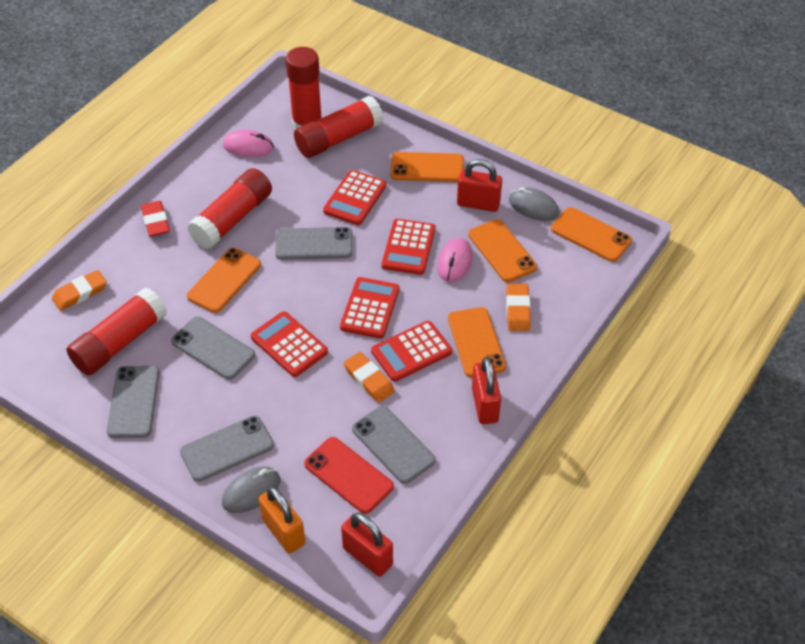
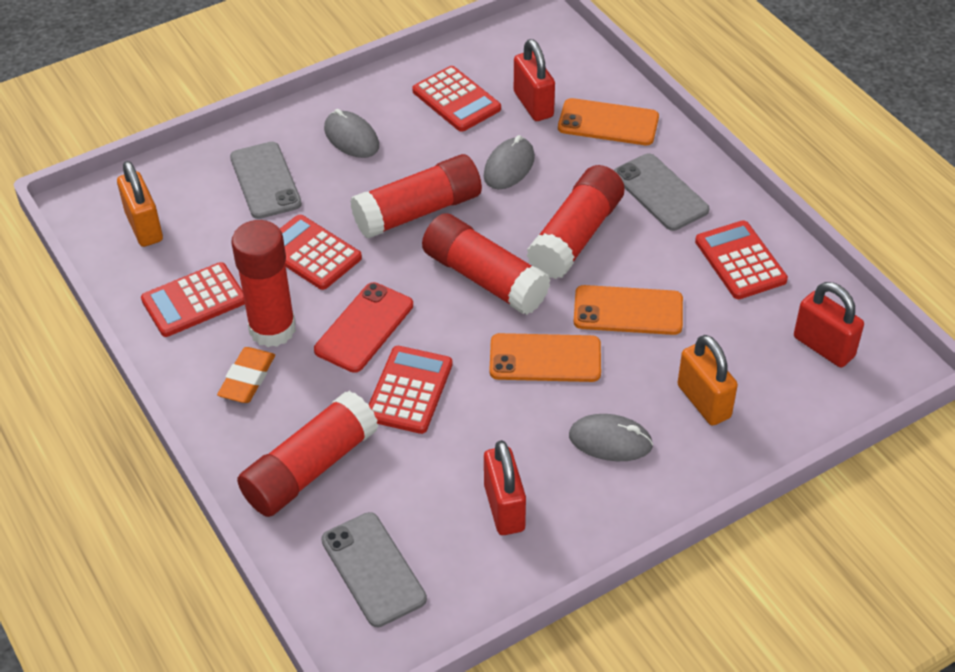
grey mouse: [222,467,280,513] [509,187,559,221] = 2 -> [324,109,379,158] [484,135,535,189] [569,414,653,461] = 3
grey phone: [107,366,160,438] [171,316,255,380] [180,416,274,482] [275,227,352,260] [352,406,436,484] = 5 -> [230,142,302,219] [321,512,427,627] [614,153,710,231] = 3
orange eraser: [52,270,107,311] [344,352,395,403] [506,283,531,331] = 3 -> [217,347,275,403] = 1
orange padlock: [258,487,305,553] = 1 -> [117,161,163,247] [678,335,738,426] = 2
orange phone: [187,248,261,313] [391,152,464,182] [448,307,506,377] [468,219,537,282] [551,207,632,262] = 5 -> [489,333,601,382] [558,98,659,145] [574,285,683,335] = 3
pink mouse: [223,130,274,157] [437,238,473,282] = 2 -> none = 0
red eraser: [141,201,170,237] = 1 -> none = 0
red glue stick: [66,287,167,376] [187,168,272,249] [286,47,322,130] [294,96,383,158] = 4 -> [231,220,296,347] [237,391,379,517] [350,154,482,238] [422,213,551,315] [526,165,625,279] = 5

